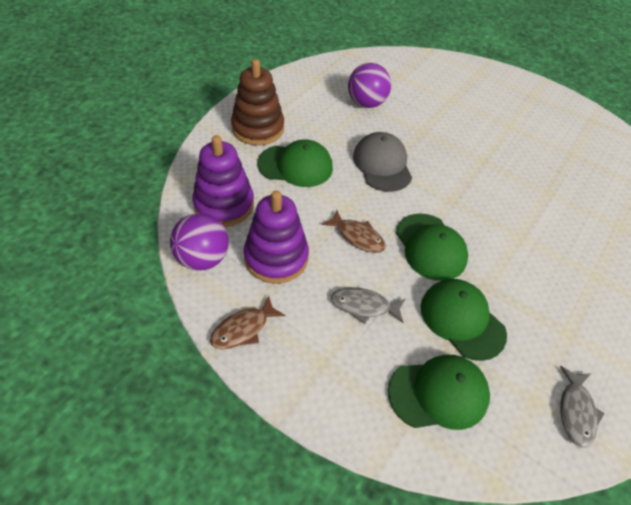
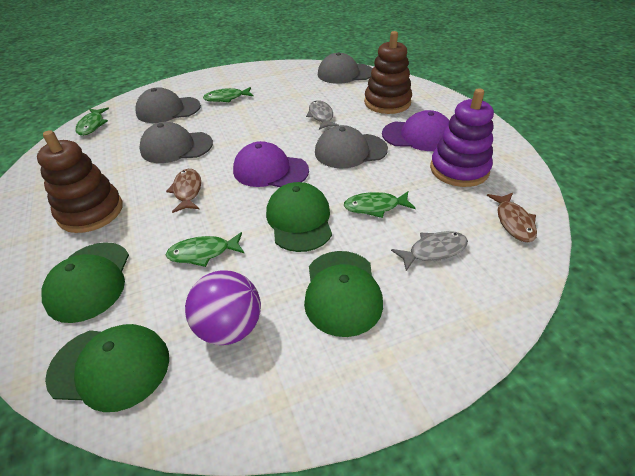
brown stacking toy: [231,59,284,146] = 1 -> [37,130,123,233] [364,31,412,114] = 2
green fish: none = 0 -> [75,107,109,136] [166,232,245,267] [203,87,254,103] [344,191,416,218] = 4
grey cap: [353,132,412,192] = 1 -> [135,87,201,123] [139,122,213,163] [315,125,388,169] [318,52,373,84] = 4
purple ball: [170,213,229,271] [348,63,391,108] = 2 -> [185,270,261,345] = 1
purple cap: none = 0 -> [233,141,309,187] [382,110,449,151] = 2
purple stacking toy: [193,135,254,227] [244,191,309,284] = 2 -> [430,89,494,187] = 1

